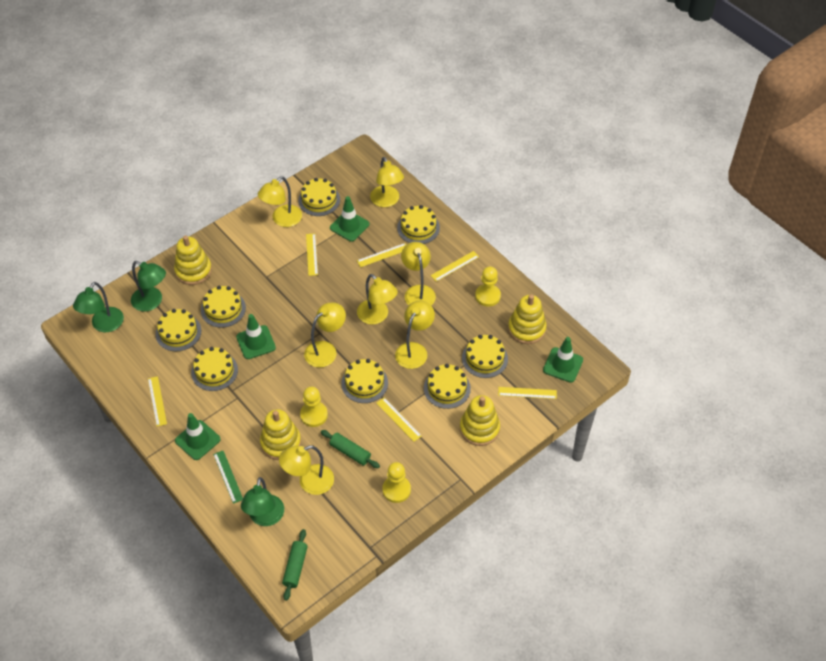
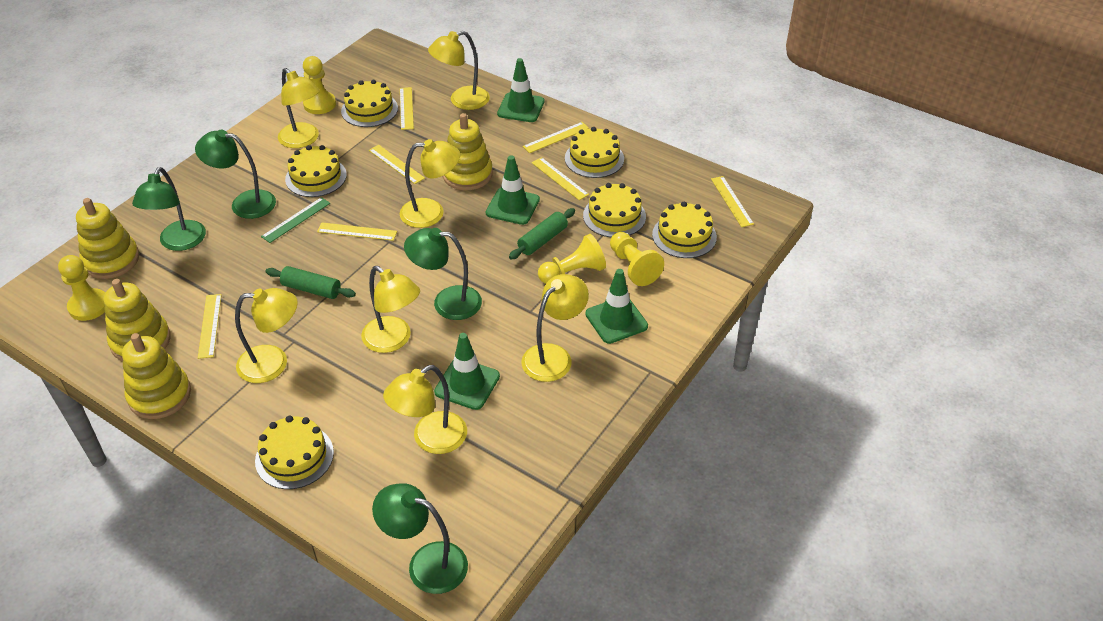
green lamp: [73,282,124,332] [131,261,166,312] [241,477,284,526] = 3 -> [132,167,206,251] [195,130,276,219] [372,483,468,594] [404,228,482,320] = 4
yellow cake: [156,309,201,351] [191,347,238,391] [201,286,246,328] [298,178,340,216] [341,359,388,403] [397,205,440,244] [424,364,471,409] [462,335,508,378] = 8 -> [255,415,334,489] [285,145,347,197] [341,80,398,127] [565,127,624,178] [583,183,646,237] [652,201,717,258] = 6
yellow pawn: [300,387,328,427] [382,462,411,503] [475,267,501,306] = 3 -> [58,255,105,321] [303,56,336,114] [538,234,606,284] [610,232,664,286] = 4
yellow ruler: [148,376,167,427] [306,233,318,276] [357,243,406,267] [377,398,422,442] [430,251,479,282] [498,387,557,399] = 6 -> [198,294,222,359] [317,222,397,241] [369,145,425,184] [400,87,414,130] [523,122,589,153] [532,157,589,200] [711,176,754,227] = 7

